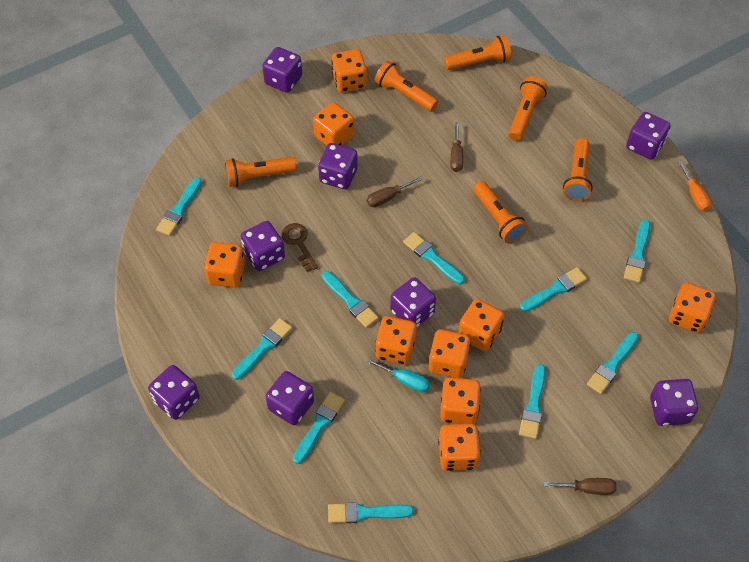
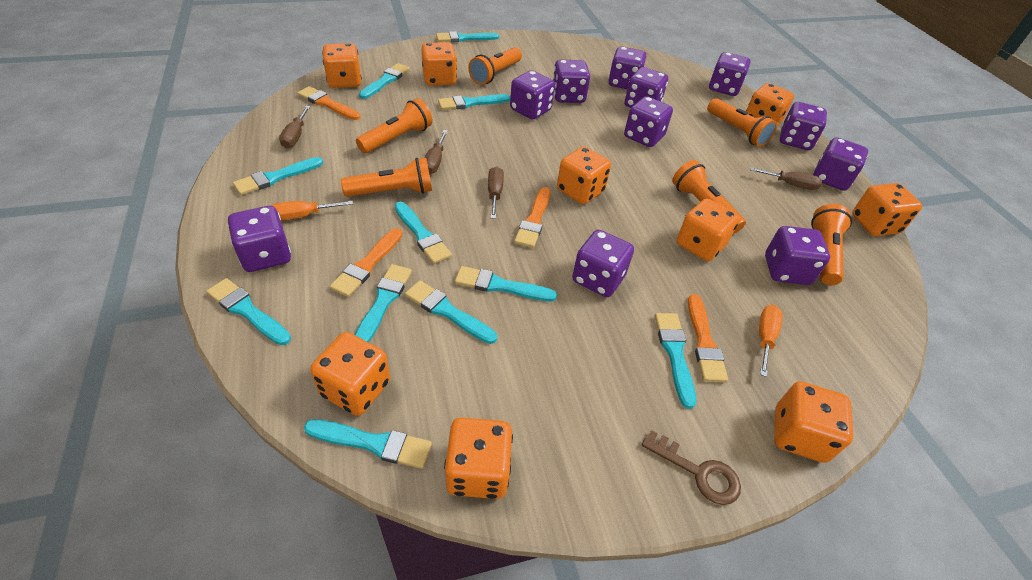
brown screwdriver: [367,177,422,207] [450,122,463,172] [544,478,617,495] = 3 -> [279,106,310,148] [424,130,448,174] [488,166,504,219] [750,167,822,190] = 4
orange brush: none = 0 -> [297,86,361,120] [330,228,402,297] [514,187,551,248] [688,294,728,382] = 4
orange screwdriver: [678,161,711,211] = 1 -> [271,201,353,220] [759,305,783,377] = 2
purple dice: [148,365,200,420] [241,221,285,271] [262,47,302,93] [265,371,314,425] [318,143,358,189] [390,277,436,327] [626,112,671,160] [650,379,698,426] = 8 -> [228,206,291,272] [510,70,555,120] [553,60,590,103] [572,230,634,297] [608,46,646,89] [624,96,673,147] [625,67,668,108] [709,52,750,96] [765,226,830,285] [780,102,827,150] [813,137,868,191] = 11
turquoise brush: [156,177,202,236] [232,318,292,380] [293,392,345,464] [322,271,379,328] [328,502,414,523] [403,232,465,284] [519,364,546,439] [520,267,587,312] [587,332,639,394] [624,220,650,283] = 10 -> [206,278,291,345] [233,157,323,195] [304,419,432,469] [355,264,412,342] [359,63,410,99] [394,202,452,264] [405,280,497,344] [436,31,499,42] [438,94,510,110] [455,266,557,302] [655,313,696,409] = 11
turquoise screwdriver: [366,358,430,392] = 1 -> none = 0

